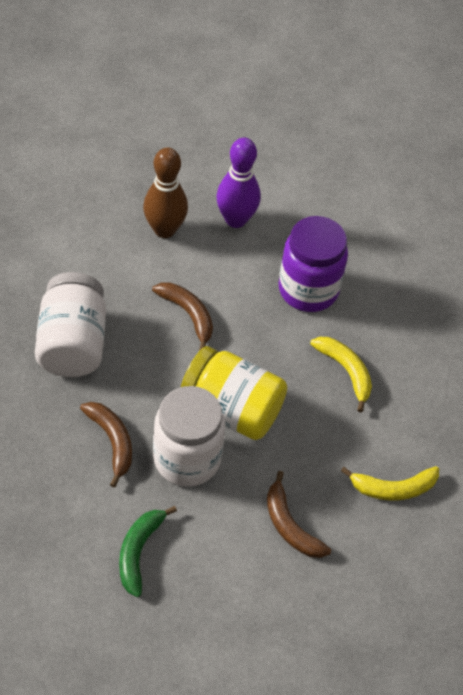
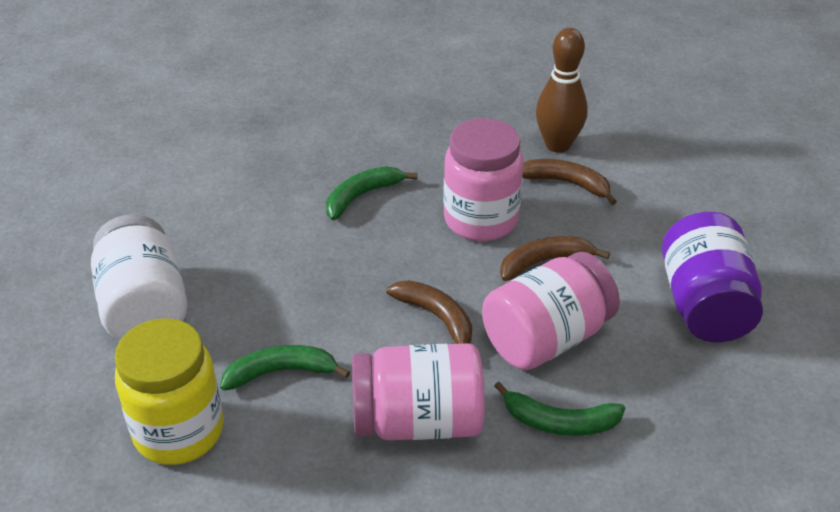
green banana: [119,506,177,597] = 1 -> [220,345,350,391] [326,166,418,220] [494,382,625,436] = 3
pink jar: none = 0 -> [352,343,485,440] [443,118,523,241] [482,252,620,370] = 3
purple bowling pin: [216,138,261,228] = 1 -> none = 0
white jar: [35,272,106,377] [153,386,225,487] = 2 -> [91,214,188,340] = 1
yellow banana: [310,337,372,412] [341,466,439,501] = 2 -> none = 0

